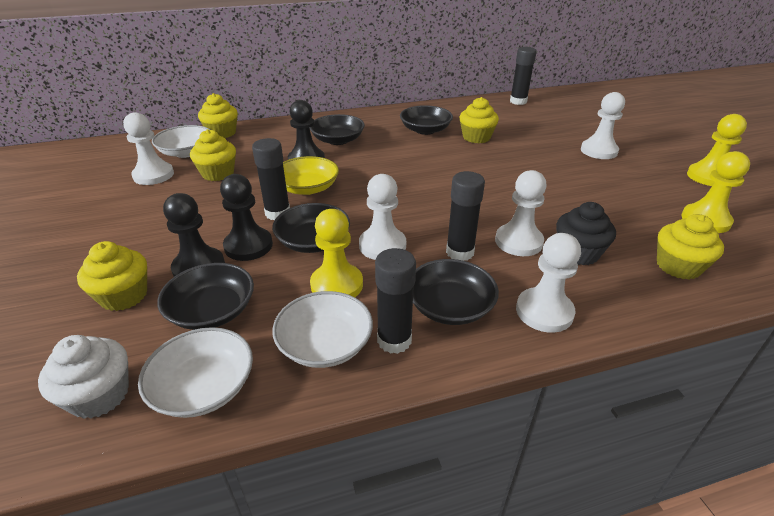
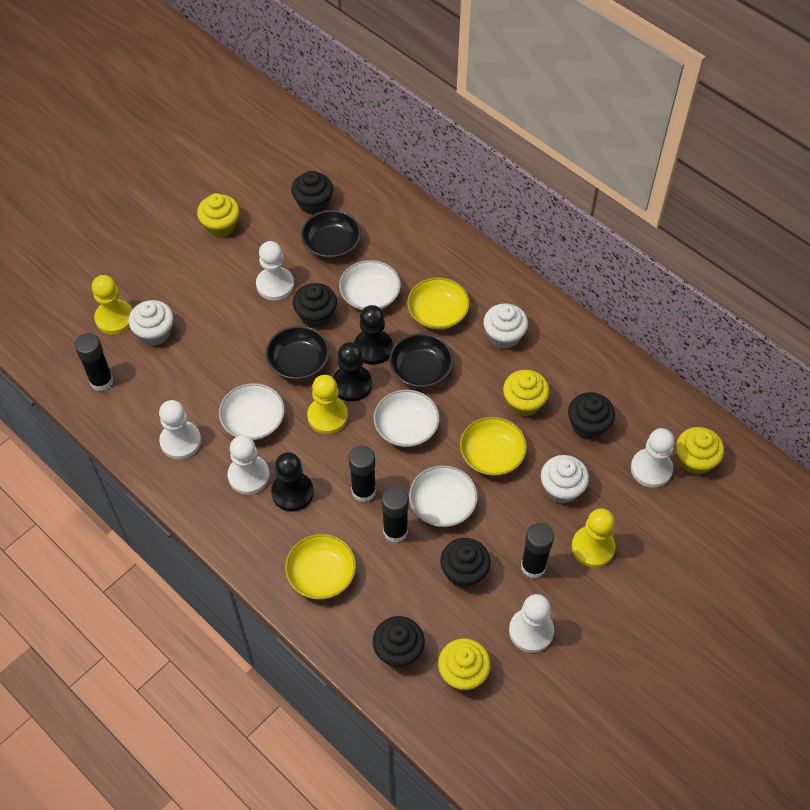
black bowl: [157,263,254,330] [272,203,350,253] [309,114,365,145] [400,105,453,135] [413,259,499,325] = 5 -> [265,326,330,380] [301,210,361,259] [389,333,453,388] = 3
black cupcake: [556,202,616,265] = 1 -> [291,171,333,215] [293,283,337,328] [373,616,425,668] [440,538,491,588] [568,392,615,440] = 5
white bowl: [138,327,253,418] [152,125,210,158] [272,291,373,368] = 3 -> [219,383,285,440] [339,260,401,310] [373,390,440,447] [409,465,478,527] = 4
white cupcake: [38,335,129,419] = 1 -> [129,300,174,346] [483,303,528,349] [541,455,589,503] = 3
yellow bowl: [283,156,339,195] = 1 -> [285,534,356,600] [407,277,470,330] [460,417,527,476] = 3
yellow cupcake: [77,241,147,311] [190,129,236,181] [198,93,238,138] [460,97,499,143] [657,214,724,279] = 5 -> [197,193,239,237] [438,638,491,691] [503,370,550,416] [676,427,724,475] = 4

